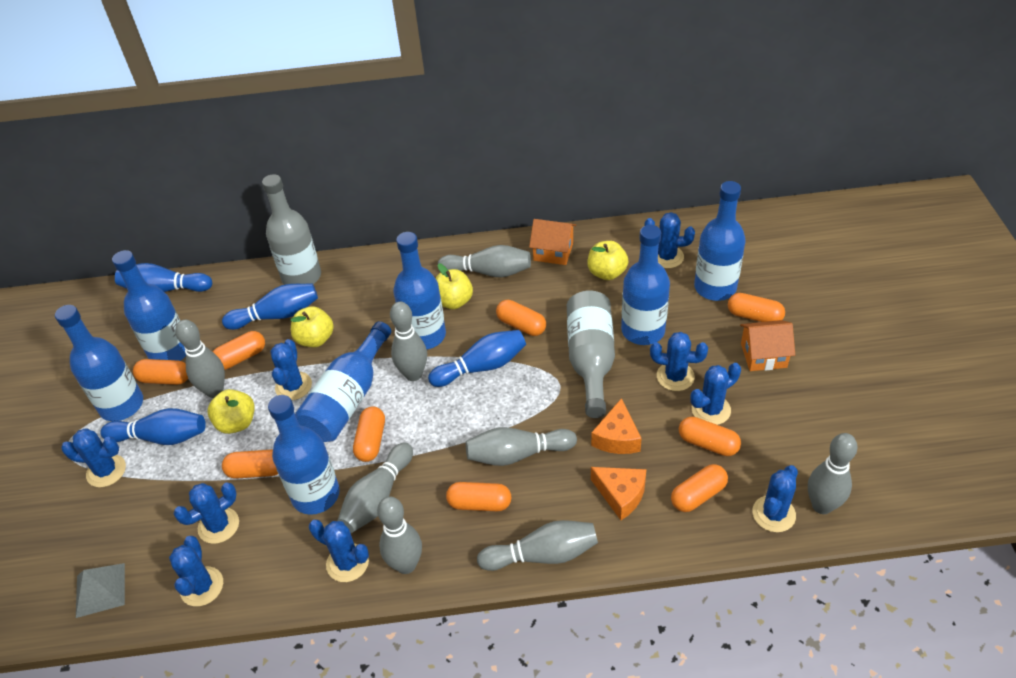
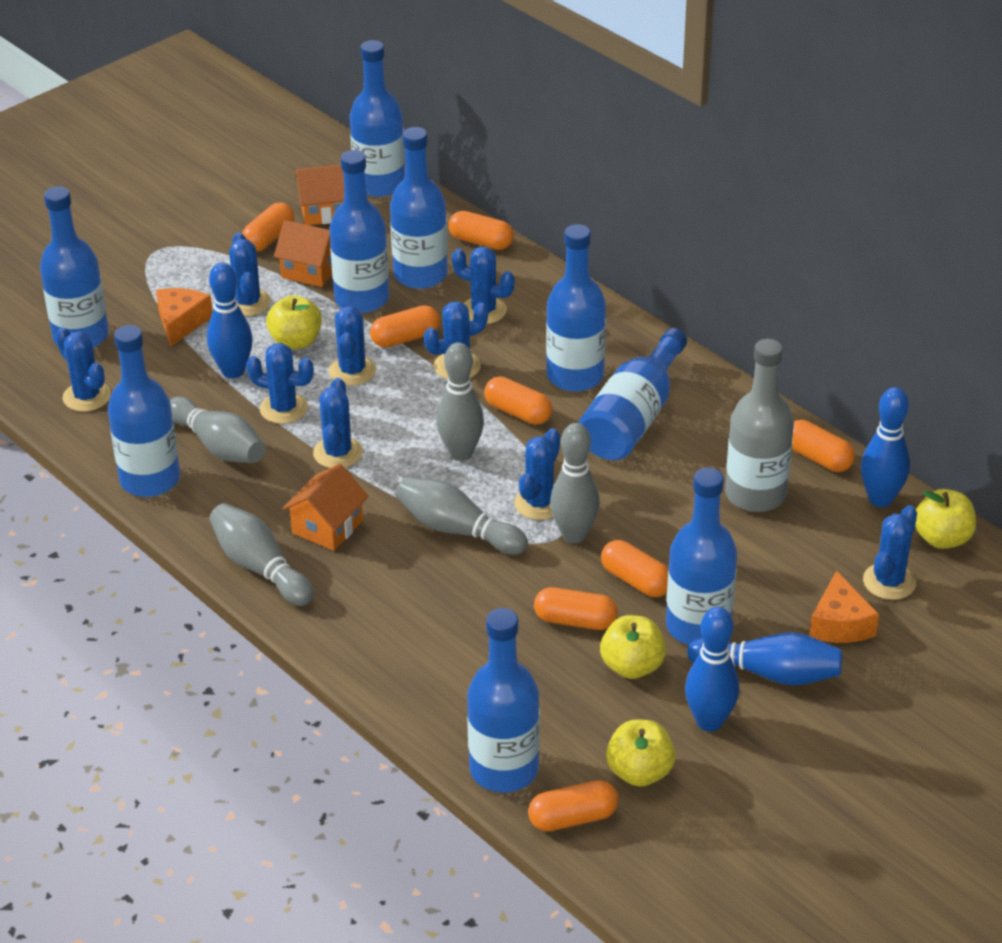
blue bottle: [55,305,143,421] [112,250,186,361] [268,395,340,515] [295,321,391,442] [393,232,446,349] [621,225,670,345] [694,181,746,301] = 7 -> [40,186,109,348] [108,325,180,497] [329,150,389,313] [350,40,405,197] [390,127,448,289] [467,608,540,792] [546,224,606,392] [579,328,687,460] [666,468,737,645] = 9
grey bottle: [262,174,321,285] [567,290,615,418] = 2 -> [725,339,794,512] = 1
grey bowling pin: [175,320,225,398] [337,442,413,533] [377,496,422,574] [390,302,427,381] [438,245,531,277] [466,427,577,466] [477,520,598,571] [808,433,858,514] = 8 -> [170,396,265,463] [210,503,313,606] [396,477,528,555] [436,342,484,461] [550,423,600,543] = 5
grey pyramid: [76,563,125,618] = 1 -> none = 0
orange capsule: [133,359,188,385] [213,331,265,370] [222,450,278,479] [353,406,385,462] [446,482,511,511] [496,300,546,336] [671,464,728,512] [679,416,741,456] [728,293,785,322] = 9 -> [242,202,295,251] [370,305,440,348] [449,211,514,250] [484,376,553,425] [528,780,619,831] [534,587,618,630] [601,540,668,597] [792,420,855,472] = 8
orange house: [529,219,576,265] [740,320,795,371] = 2 -> [274,220,332,287] [282,464,369,551] [295,165,344,225] = 3

